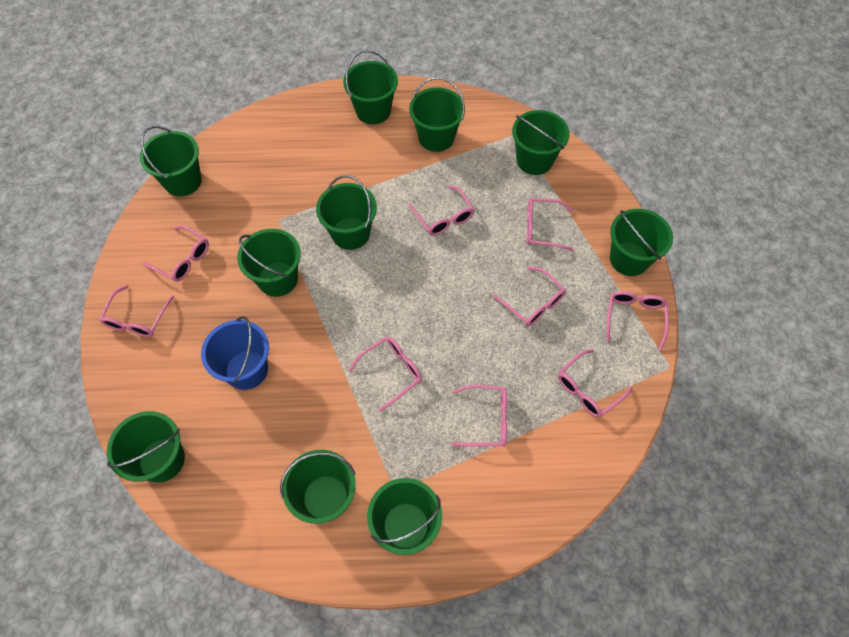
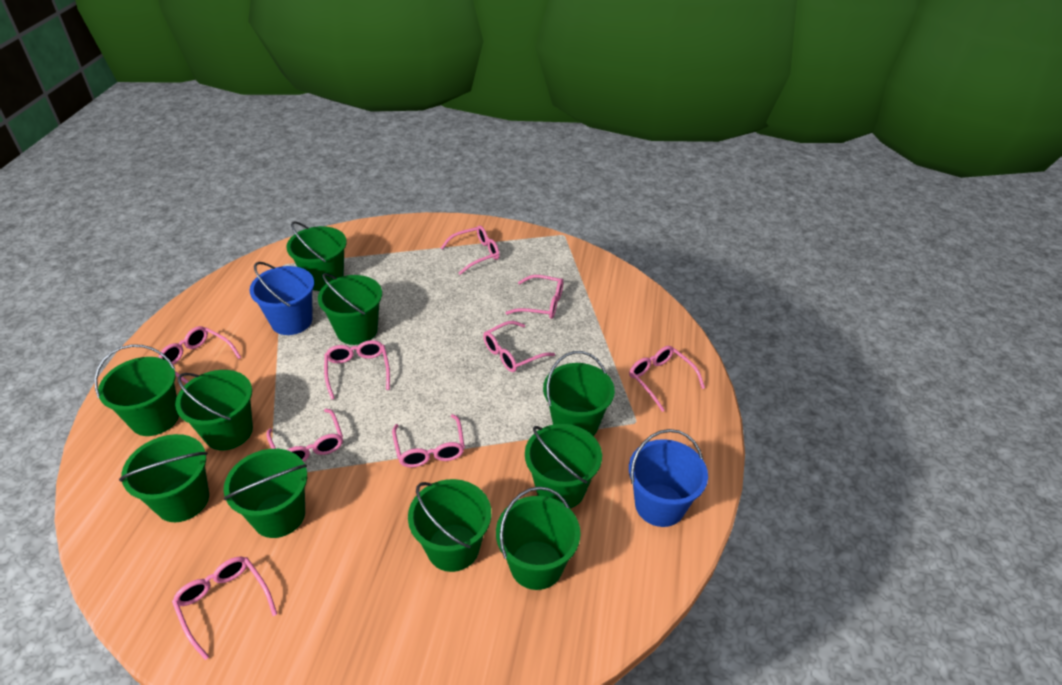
blue bucket: [201,316,269,390] = 1 -> [249,262,314,335] [629,429,708,527] = 2

